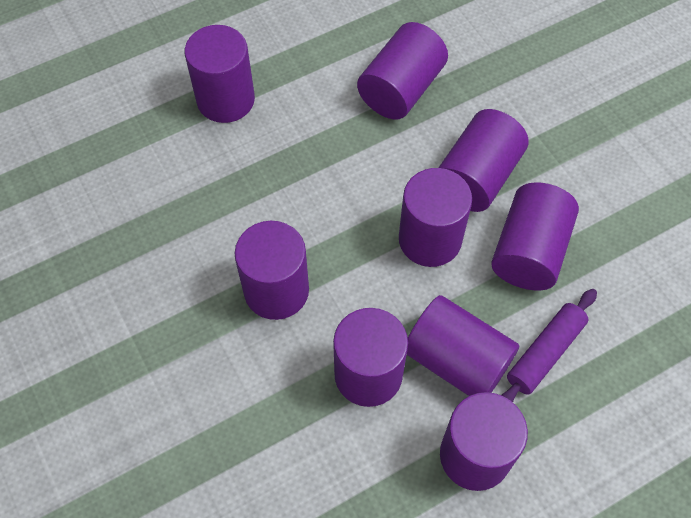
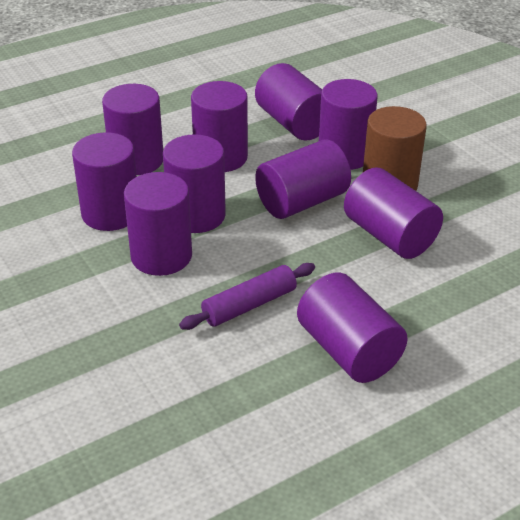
brown cylinder: none = 0 -> [363,106,427,191] = 1
purple cylinder: [185,25,255,123] [235,221,309,320] [333,308,408,407] [357,22,448,119] [399,168,472,267] [407,295,520,396] [438,109,529,212] [440,392,528,491] [491,182,579,290] = 9 -> [72,132,137,231] [102,84,163,175] [124,172,192,276] [163,134,226,233] [191,81,248,172] [255,63,322,140] [255,139,351,219] [297,273,407,383] [319,79,378,170] [344,167,443,259] = 10

